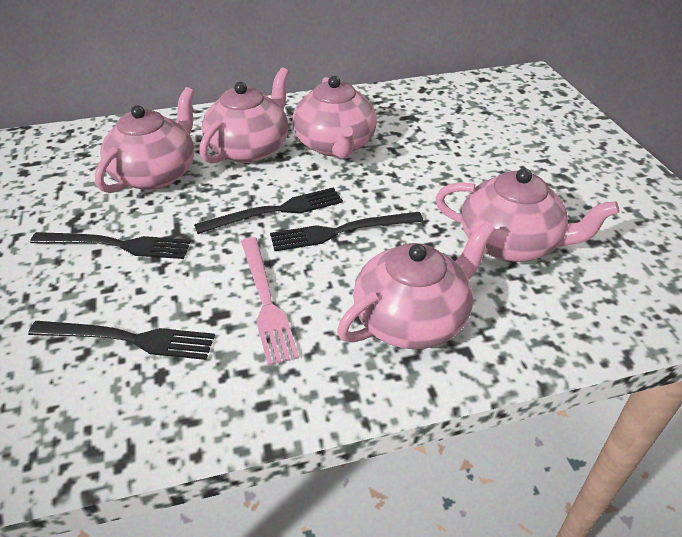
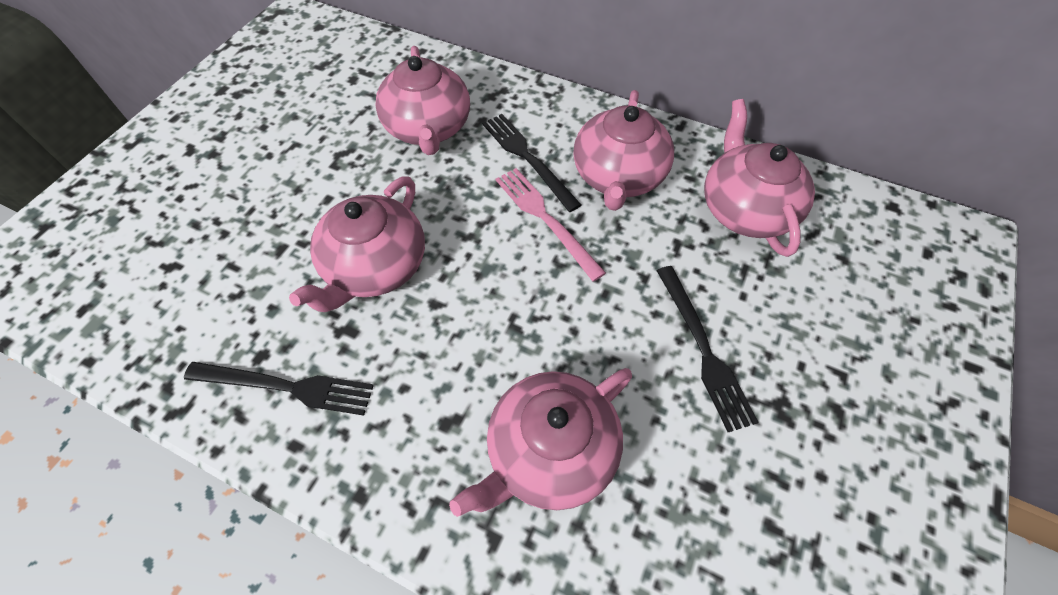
black fork: [28,321,215,360] [30,232,191,259] [194,187,343,234] [270,212,424,251] = 4 -> [184,362,374,416] [482,114,581,212] [656,266,759,432] = 3

